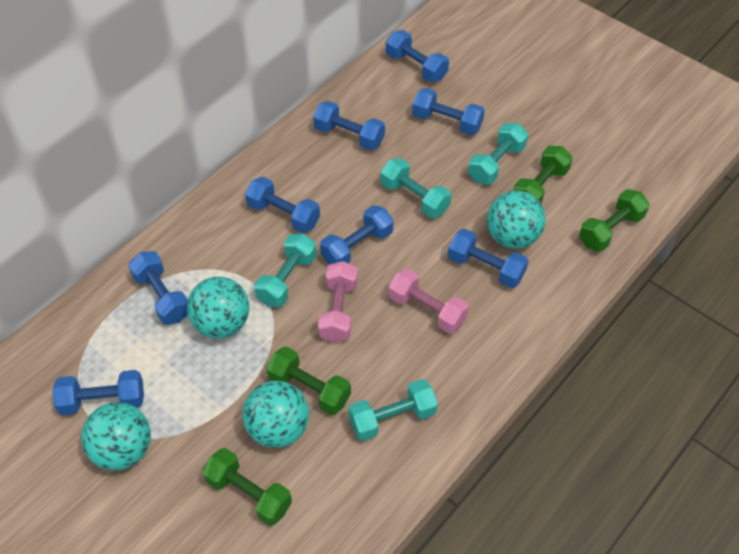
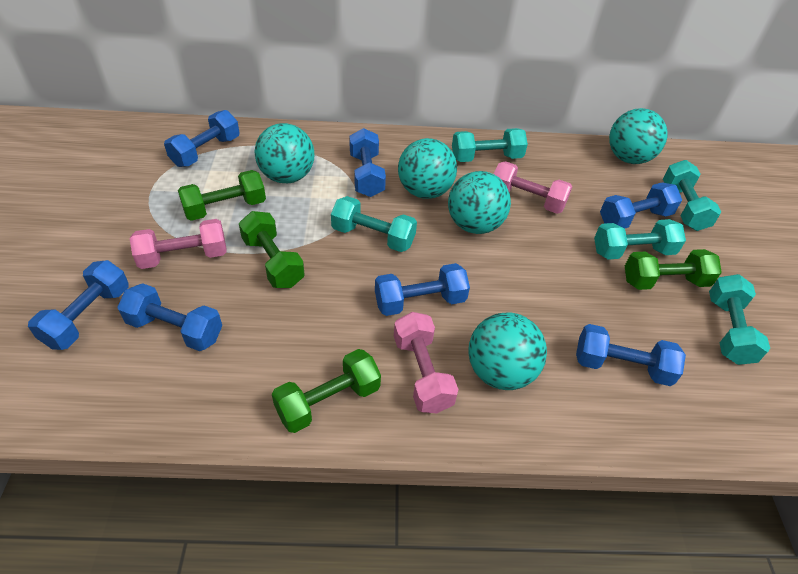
blue dumbbell: [53,370,144,415] [128,251,188,325] [245,177,320,233] [313,101,385,150] [320,205,394,265] [386,30,449,82] [412,88,485,135] [448,229,528,288] = 8 -> [28,260,129,350] [117,283,222,351] [164,110,240,167] [350,128,386,197] [375,263,470,316] [576,324,686,386] [600,182,682,229] = 7
pink dumbbell: [318,261,358,343] [389,268,469,334] = 2 -> [130,219,227,269] [394,312,458,413] [494,161,572,214] = 3
turquoise ball: [81,402,151,471] [187,276,250,338] [242,381,309,448] [487,190,546,249] = 4 -> [255,123,314,183] [398,138,457,199] [448,171,511,234] [468,312,547,390] [609,108,668,164] = 5
turquoise dumbbell: [254,234,317,307] [349,379,438,441] [381,158,451,218] [468,123,528,185] = 4 -> [331,196,417,252] [452,128,528,162] [594,219,686,260] [663,160,721,231] [709,274,770,365] = 5

